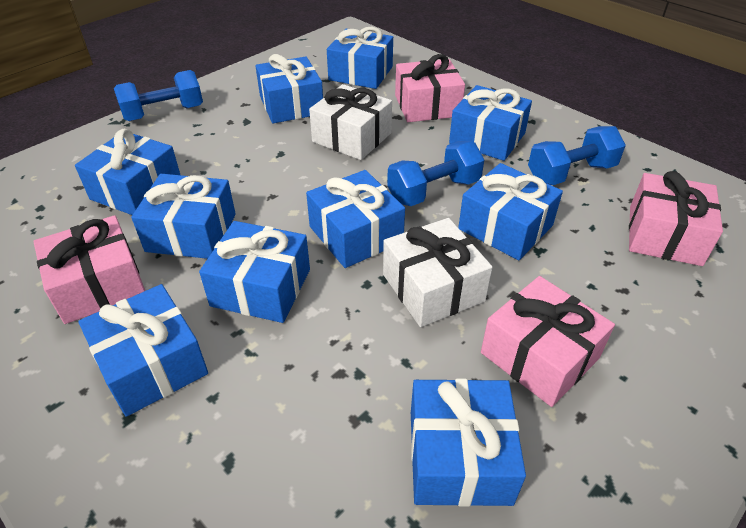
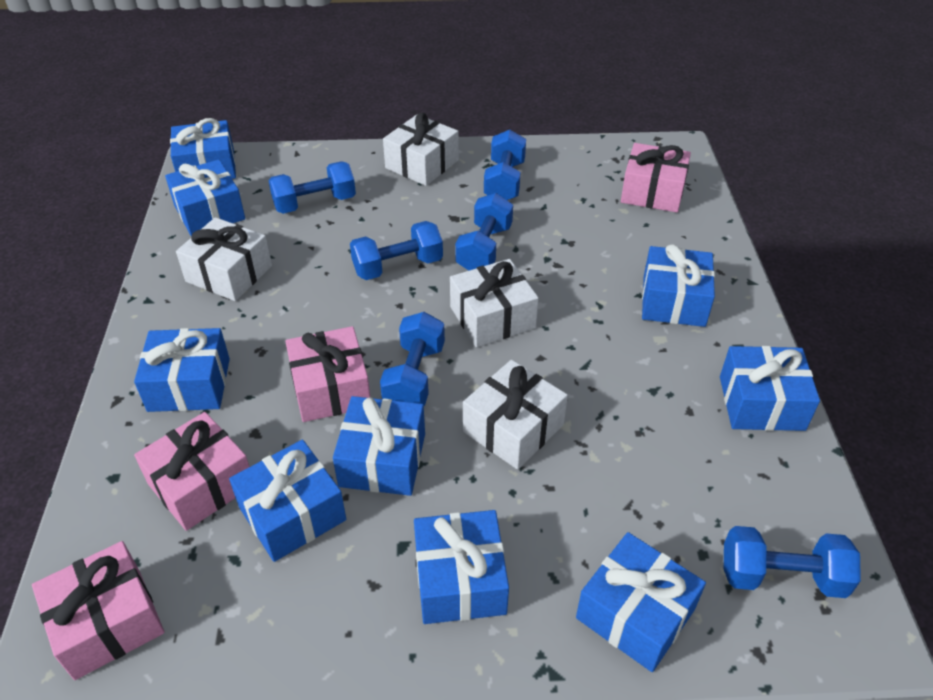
blue dumbbell: [114,70,203,121] [387,141,484,206] [528,126,626,185] = 3 -> [268,161,356,214] [350,221,443,280] [380,312,445,406] [455,193,513,270] [484,130,526,200] [724,526,861,598] = 6
blue gift: [75,129,180,215] [78,284,208,417] [131,174,236,259] [199,221,310,323] [255,54,323,123] [306,170,405,268] [327,27,393,89] [411,378,526,507] [449,85,532,161] [458,163,563,260] = 10 -> [134,328,230,412] [165,159,245,236] [170,118,236,179] [229,440,346,562] [333,396,425,496] [414,510,509,624] [576,532,706,672] [642,244,715,327] [720,346,820,431] = 9
white gift: [309,84,392,160] [383,218,493,327] = 2 -> [176,217,272,301] [383,113,459,186] [450,259,539,347] [463,360,568,470] = 4

